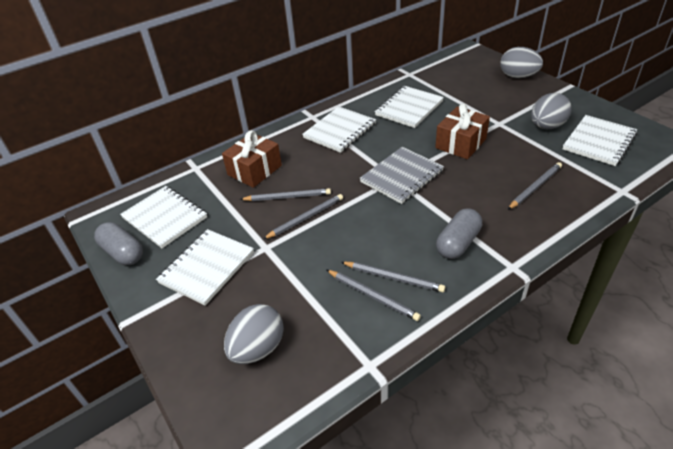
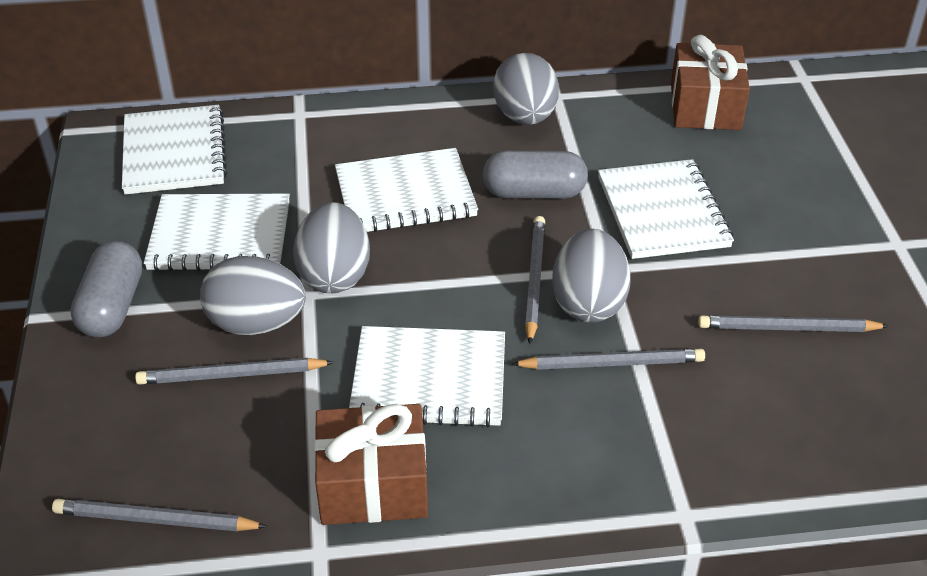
grey egg: [224,304,284,364] [500,47,543,78] [531,93,572,129] = 3 -> [200,256,306,335] [293,202,370,294] [493,53,559,125] [552,229,631,323] = 4
grey notebook: [360,147,444,204] = 1 -> none = 0

